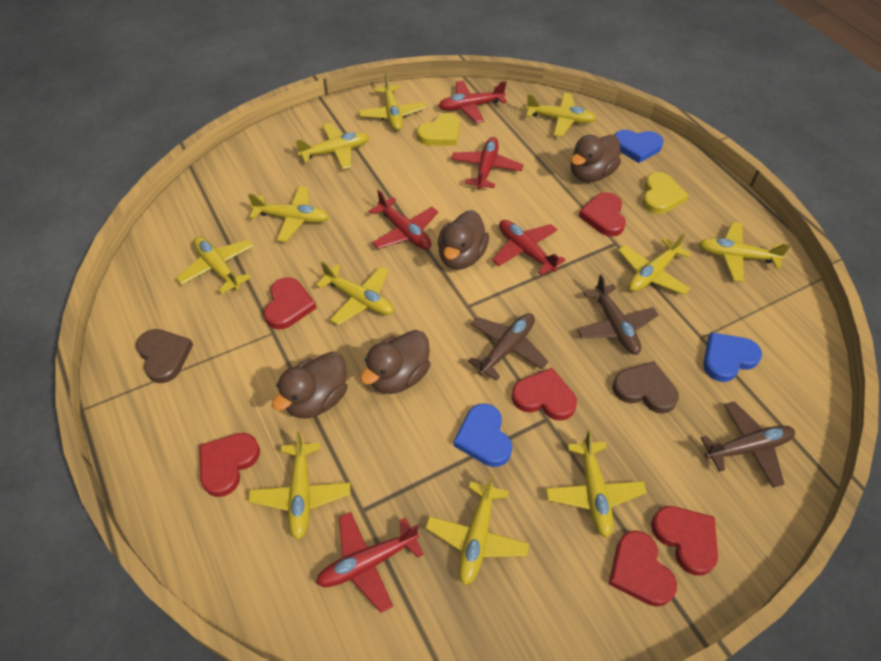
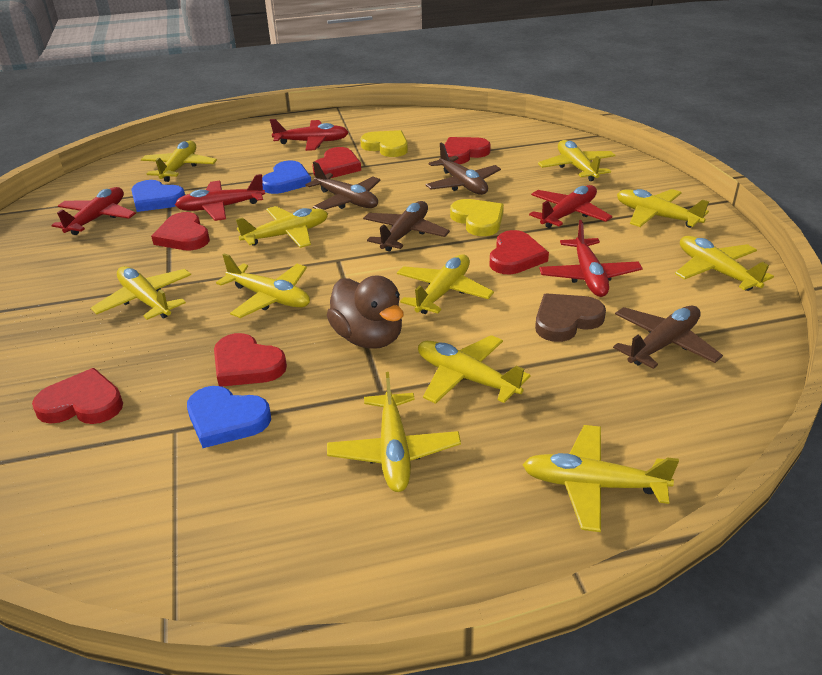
brown duck: [272,352,347,419] [360,330,430,394] [438,210,489,269] [571,135,621,182] = 4 -> [327,275,404,349] = 1
brown heart: [136,329,193,383] [613,361,679,414] = 2 -> [535,293,606,342] = 1
brown plane: [468,313,548,381] [577,274,658,355] [700,401,795,488] = 3 -> [305,162,380,210] [363,201,450,252] [426,143,501,195] [613,306,723,369] = 4

